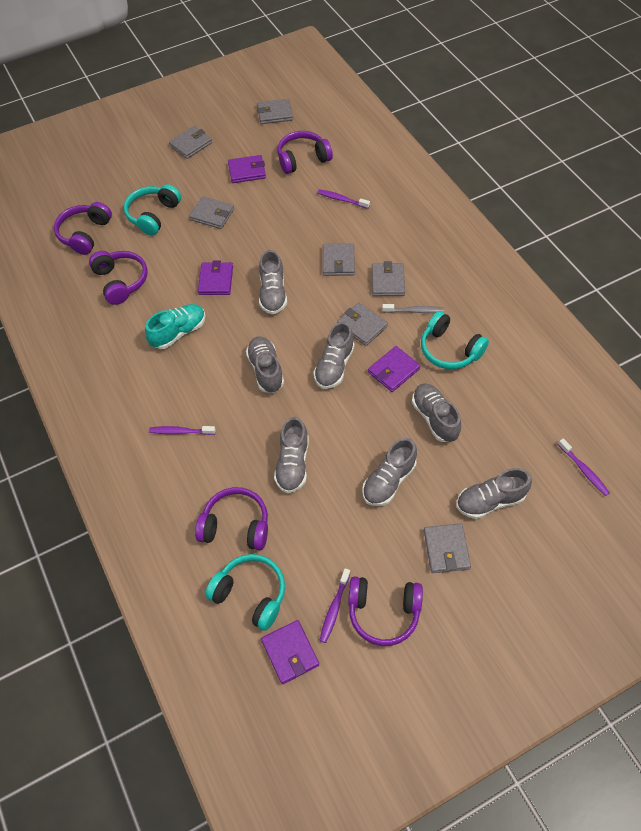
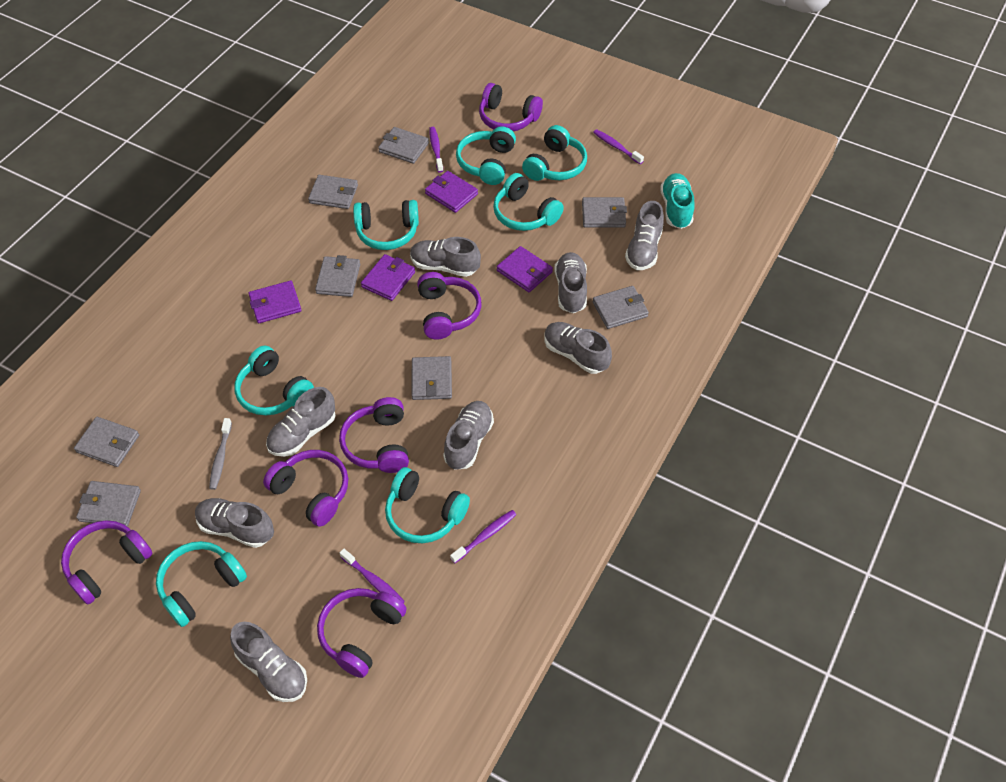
grey shoe: [246,336,284,393] [259,250,287,314] [274,417,309,493] [313,322,355,389] [362,438,417,506] [412,383,461,442] [457,468,532,519] = 7 -> [195,498,274,548] [230,622,307,702] [266,387,336,457] [410,237,481,277] [443,401,494,470] [544,322,612,374] [555,252,587,313] [625,201,664,270] = 8
grey wallet: [169,126,212,159] [189,196,234,229] [257,99,293,124] [323,243,355,276] [337,303,388,346] [372,261,405,296] [424,523,471,573] = 7 -> [74,417,139,467] [76,481,141,527] [308,175,358,209] [315,255,360,297] [378,127,429,164] [411,356,452,400] [582,197,627,228] [592,286,649,329] = 8
purple headphones: [54,202,112,255] [89,251,148,305] [195,487,268,550] [277,131,333,174] [348,576,423,646] = 5 -> [61,520,153,605] [263,450,348,527] [317,588,407,678] [339,397,409,473] [417,272,481,340] [479,83,543,131] = 6
turquoise headphones: [124,184,181,236] [205,554,285,631] [421,311,489,369] = 3 -> [156,541,247,627] [234,345,314,415] [353,200,419,250] [385,467,470,543] [456,127,516,185] [493,173,564,231] [522,125,587,181] = 7

